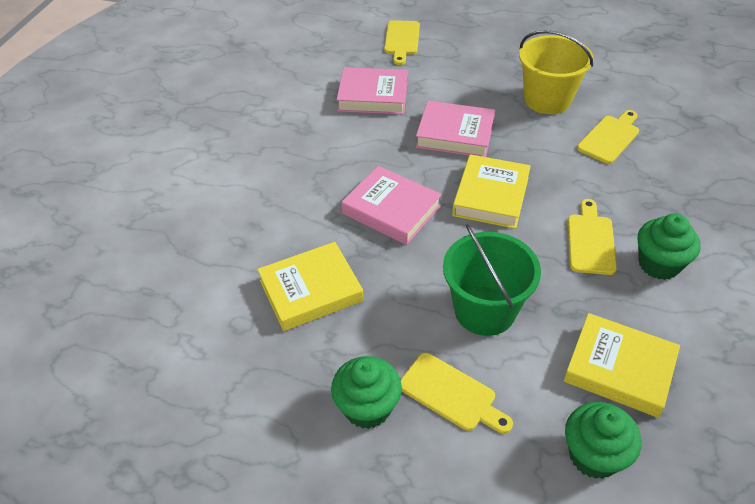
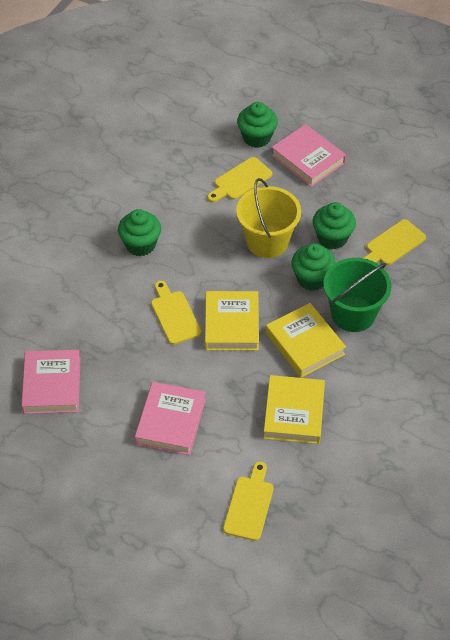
green cupcake: [331,356,402,429] [565,402,641,479] [638,214,701,280] = 3 -> [118,209,161,256] [237,102,278,148] [291,243,336,291] [313,202,356,249] = 4

